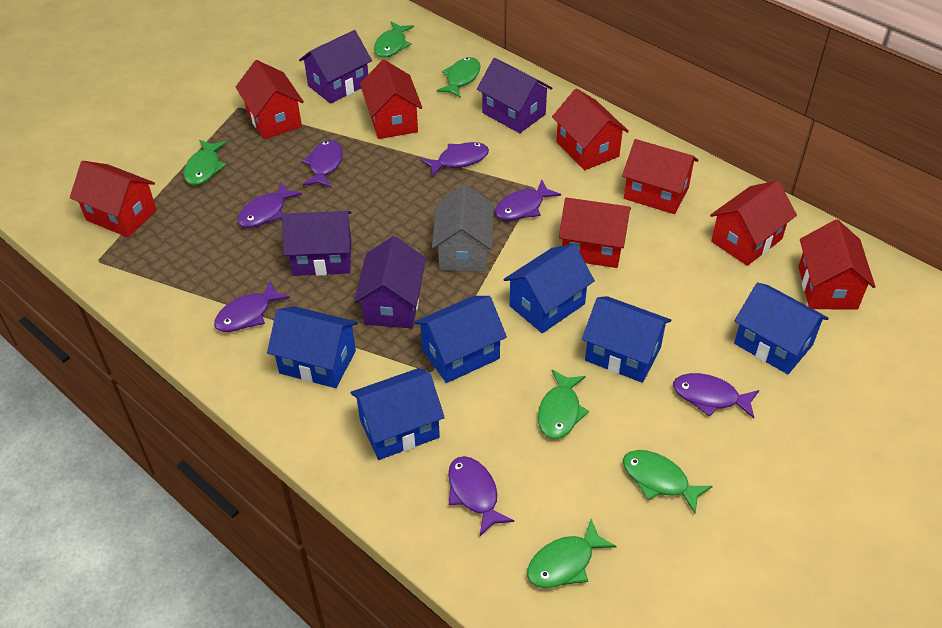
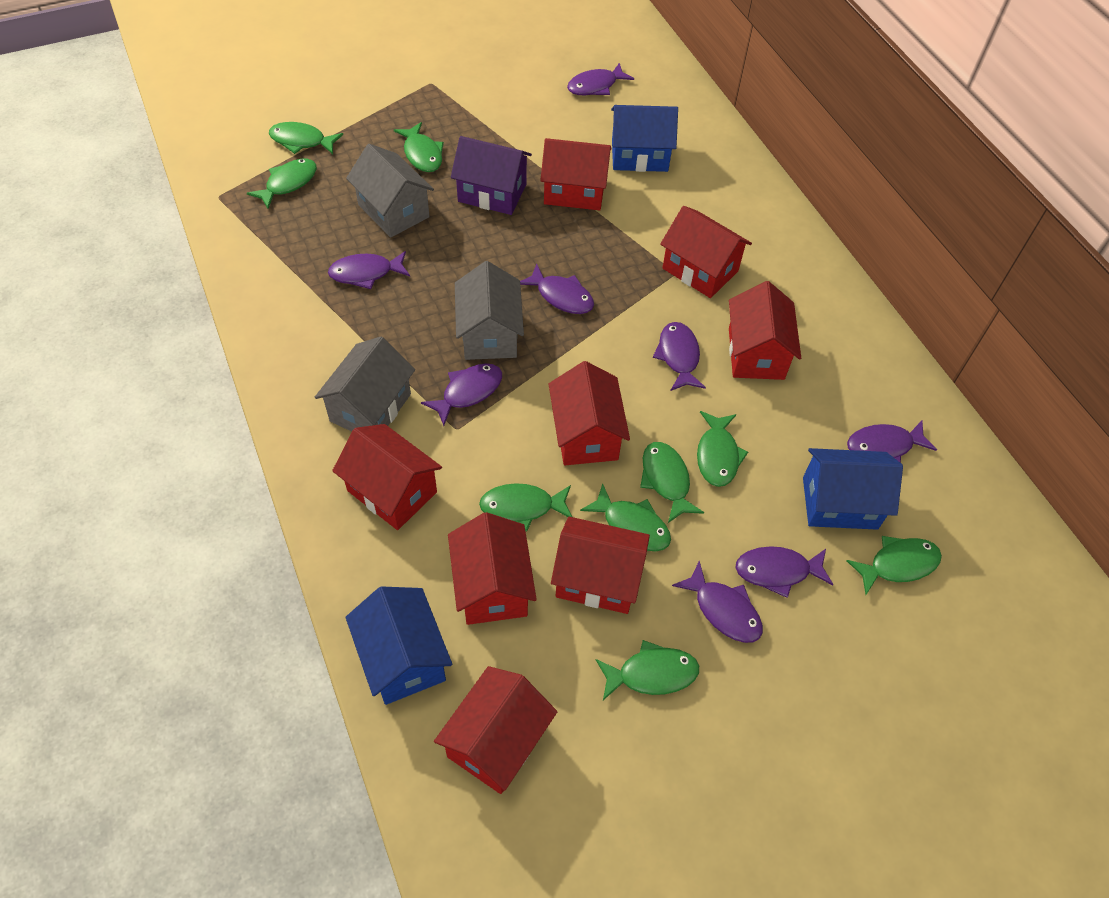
blue house: [267,306,358,388] [350,368,445,460] [414,296,507,383] [503,244,595,333] [582,296,671,383] [734,282,829,374] = 6 -> [346,586,452,705] [611,105,678,172] [803,448,903,530] = 3
green fish: [184,140,227,185] [374,22,414,58] [436,57,481,98] [527,519,617,588] [538,370,589,439] [623,450,713,514] = 6 -> [247,159,317,209] [269,122,343,154] [394,122,444,172] [479,483,572,532] [580,483,671,551] [596,640,699,700] [640,442,704,523] [697,411,748,487] [847,536,942,595] = 9
grey house: [432,184,494,272] = 1 -> [315,337,415,431] [346,144,434,238] [455,261,524,360] = 3
purple fish: [214,281,290,332] [238,182,302,228] [302,140,343,188] [420,142,489,177] [448,456,514,536] [495,179,561,221] [673,373,759,418] = 7 -> [328,251,410,289] [421,363,502,426] [520,264,594,314] [567,63,634,95] [653,322,706,391] [672,561,763,643] [735,546,834,598] [847,421,937,463] = 8
purple house: [282,211,352,276] [299,30,372,104] [354,236,426,328] [477,58,553,133] = 4 -> [451,136,532,215] = 1

